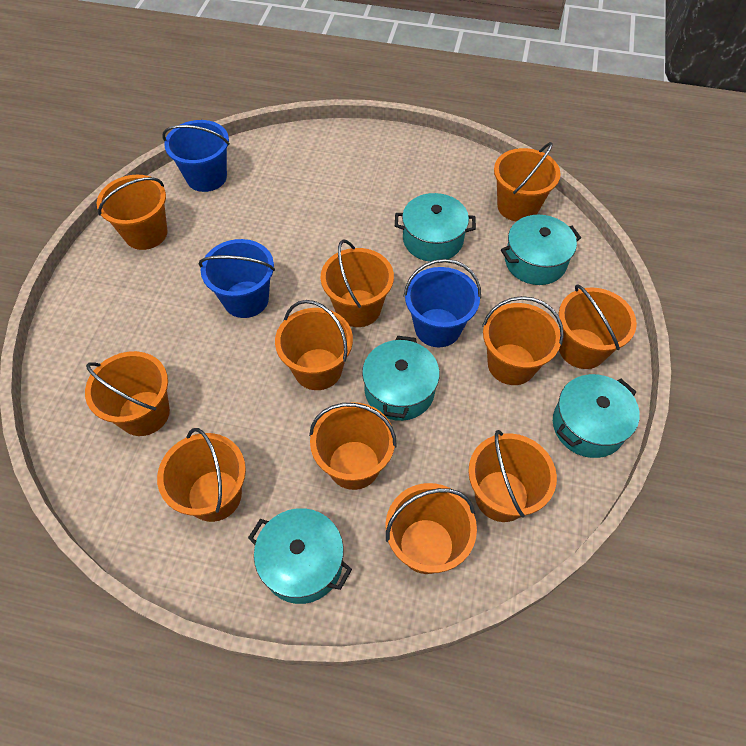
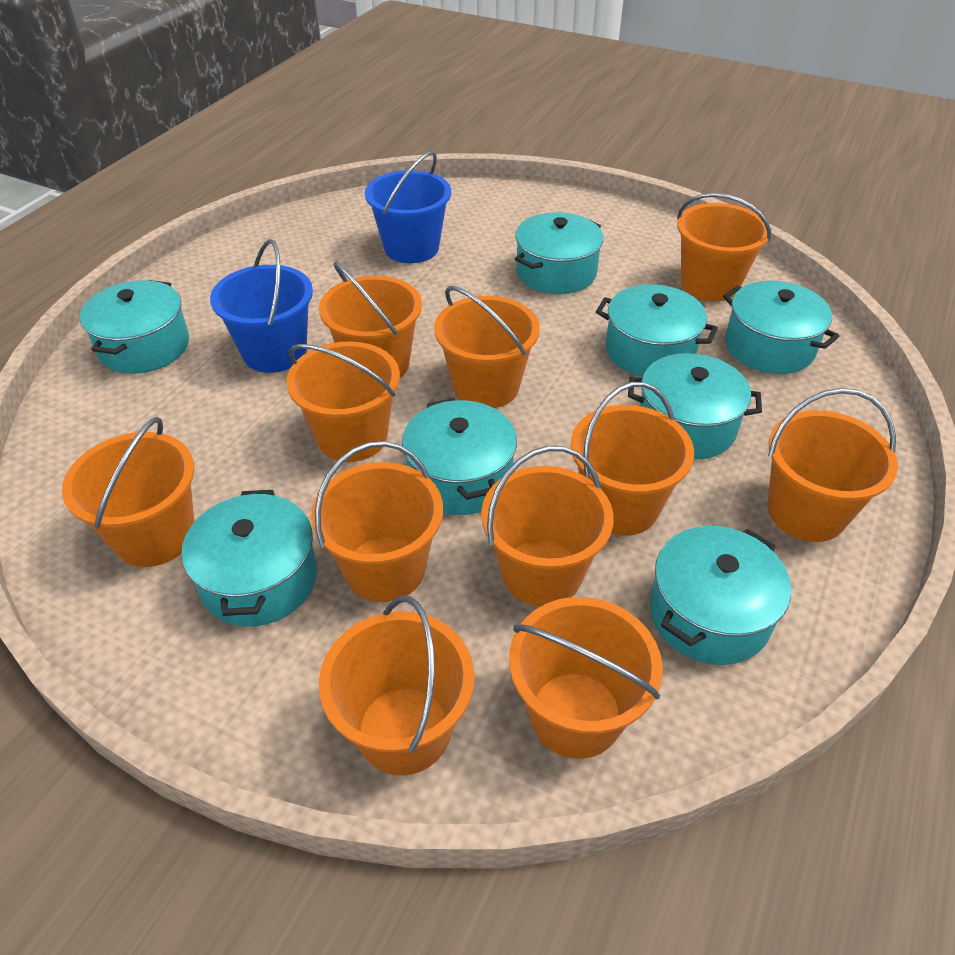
blue bucket: [162,120,230,192] [199,239,275,318] [404,259,481,347] = 3 -> [210,239,313,373] [365,151,451,263] = 2
turquoise pot: [248,508,352,604] [362,336,440,421] [395,193,476,262] [501,215,581,285] [553,374,640,458] = 5 -> [80,280,189,374] [181,490,317,627] [402,398,517,515] [515,212,603,294] [596,284,718,377] [628,353,762,460] [650,526,791,665] [723,281,839,374] = 8

